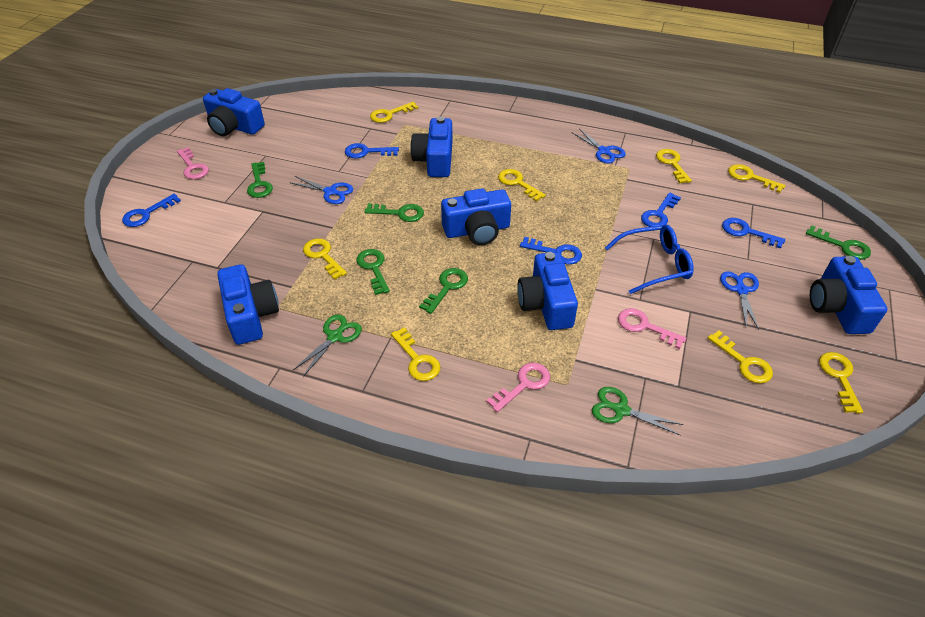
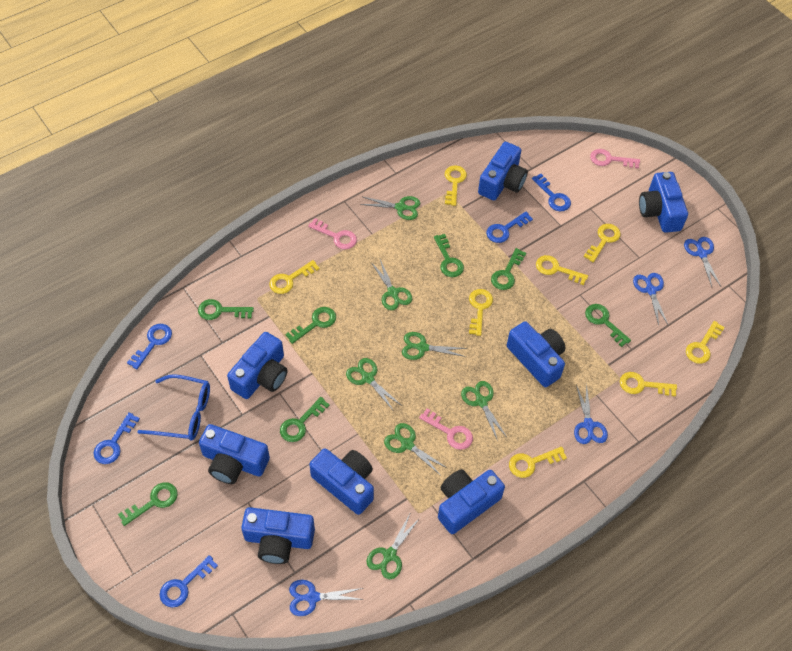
blue camera: [203,88,265,137] [217,264,279,345] [410,117,453,177] [441,188,511,245] [517,252,578,330] [810,256,887,334] = 6 -> [199,424,270,484] [227,332,287,399] [241,507,315,564] [309,448,374,515] [438,469,505,534] [478,142,528,200] [507,321,566,387] [639,172,688,233] = 8
blue scissors: [289,176,353,204] [573,129,626,164] [720,271,759,330] = 3 -> [289,580,364,616] [574,383,608,444] [633,273,668,325] [684,237,721,287] = 4
green key: [247,162,273,198] [357,249,390,295] [365,203,424,222] [419,268,468,314] [806,225,871,260] = 5 -> [118,482,178,526] [198,299,254,320] [280,397,330,442] [285,307,336,344] [434,234,464,277] [491,248,526,290] [585,304,631,347] = 7
green scissors: [293,314,362,377] [592,387,684,436] = 2 -> [346,358,402,411] [360,196,420,220] [366,512,420,579] [371,259,412,310] [384,423,447,476] [402,332,467,360] [461,381,507,441] = 7

